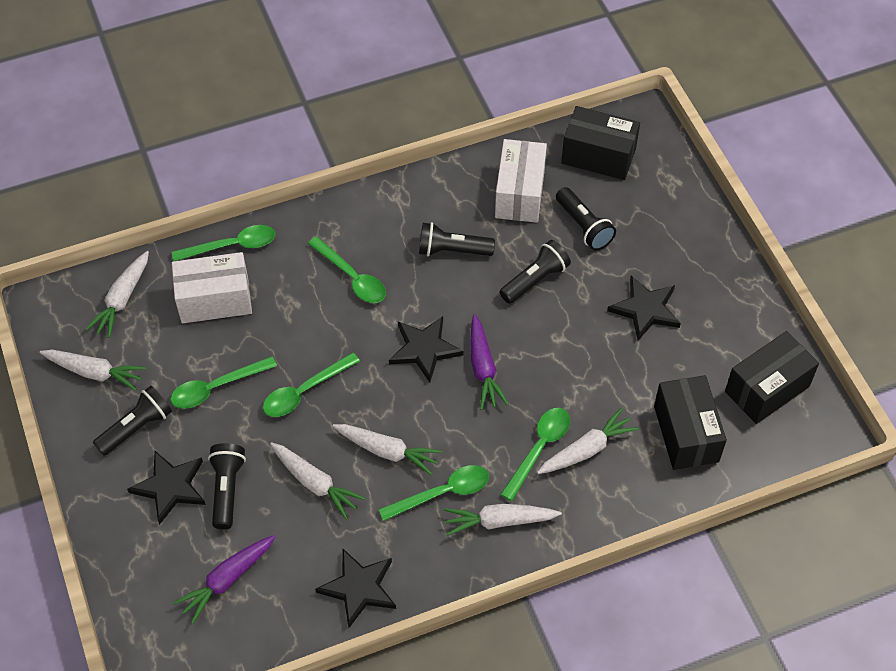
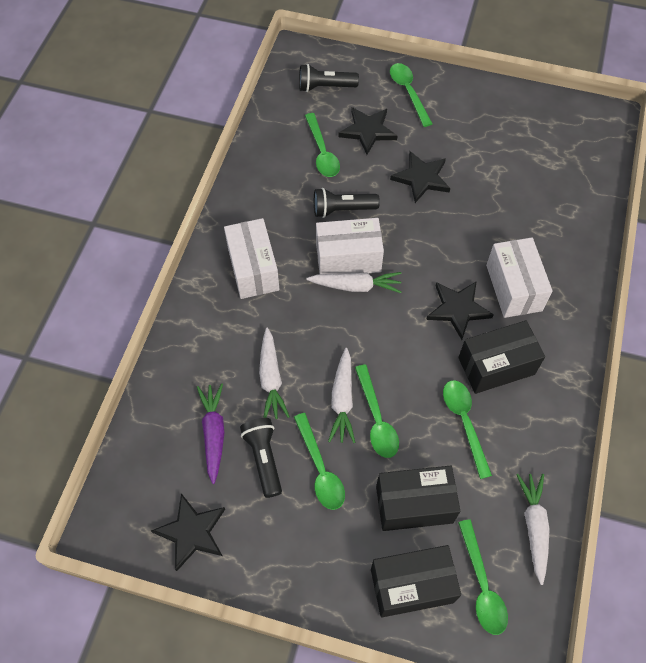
black flashlight: [93,386,172,456] [208,443,246,529] [419,222,495,256] [499,240,571,304] [556,187,616,251] = 5 -> [240,418,282,498] [299,64,359,92] [314,188,380,218] = 3
purple carrot: [173,535,275,624] [470,314,509,410] = 2 -> [197,383,224,484] = 1
white box: [172,252,252,324] [495,139,547,223] = 2 -> [224,218,279,299] [316,218,384,274] [486,237,553,318] = 3
white carrot: [40,350,146,391] [85,251,149,338] [270,442,365,519] [332,424,442,475] [444,504,562,536] [537,408,639,474] = 6 -> [259,328,290,419] [306,272,401,293] [328,348,355,443] [516,474,550,585] = 4

